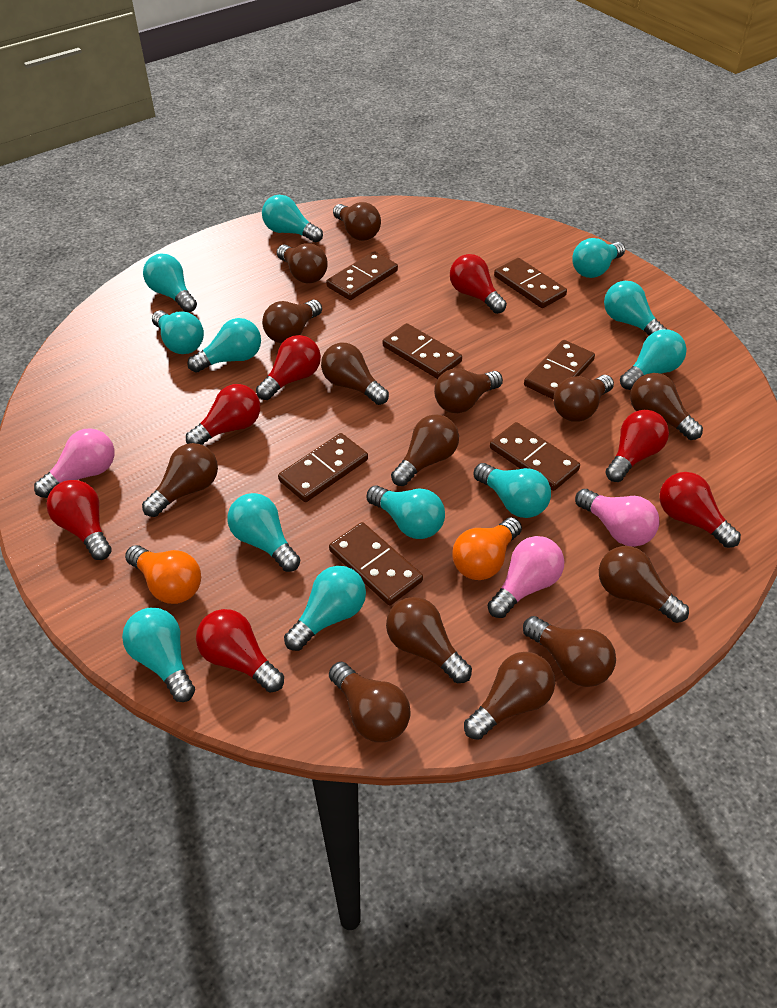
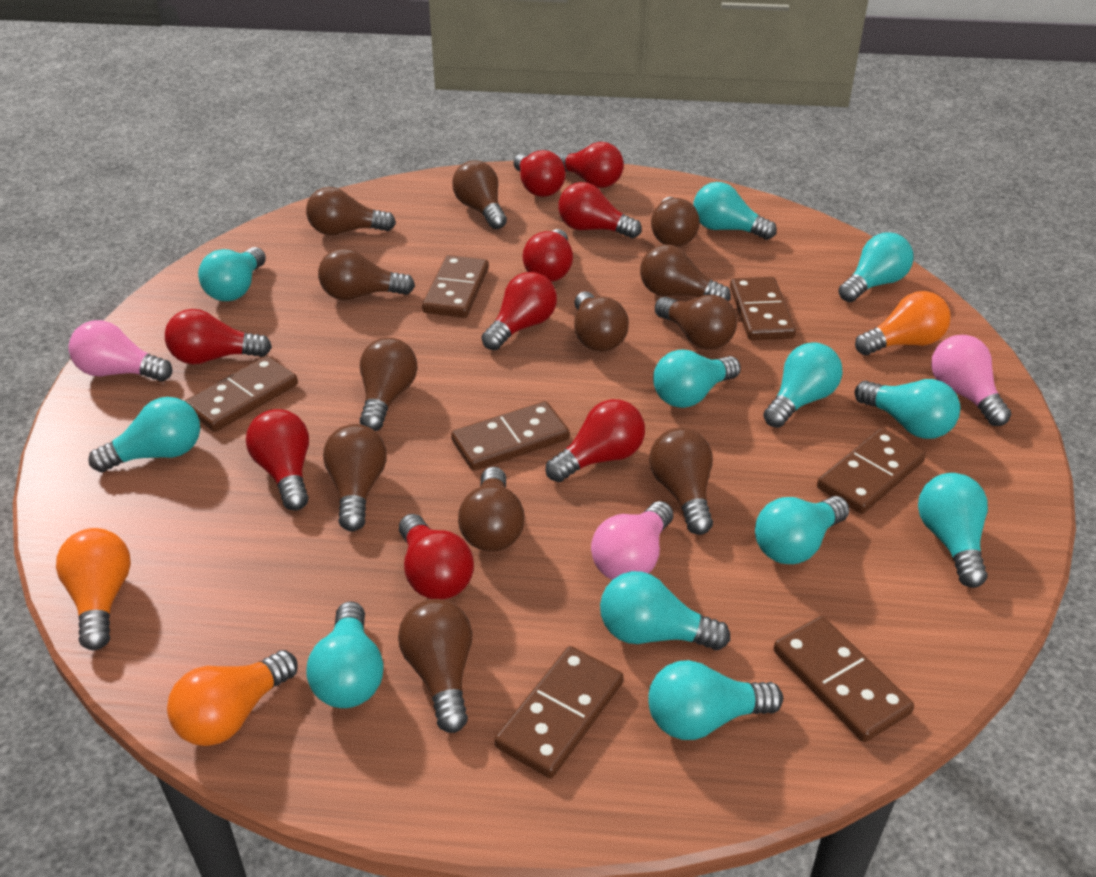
brown light bulb: [142,443,218,517] [262,300,322,343] [277,243,328,283] [321,343,389,405] [329,662,411,742] [333,202,381,241] [386,597,472,683] [391,414,459,486] [434,368,503,413] [464,652,555,740] [523,616,616,687] [554,375,614,422] [599,546,689,623] [630,373,703,440] = 14 -> [306,187,396,235] [318,248,415,300] [323,424,387,531] [360,338,417,431] [398,599,472,733] [452,160,507,229] [458,467,525,552] [574,292,629,351] [640,244,731,302] [649,428,713,535] [651,197,700,247] [655,295,737,349] = 12
orange light bulb: [125,545,201,604] [452,517,522,580] = 2 -> [56,528,131,650] [167,650,298,746] [855,291,951,355] = 3
red light bulb: [46,480,112,560] [186,384,260,445] [196,609,284,693] [256,335,321,400] [450,254,507,314] [606,410,669,482] [659,472,741,548] = 7 -> [165,309,272,365] [246,409,309,511] [399,514,474,600] [481,272,557,350] [514,150,566,197] [522,229,573,282] [546,399,645,482] [556,142,624,188] [558,182,642,238] = 9

